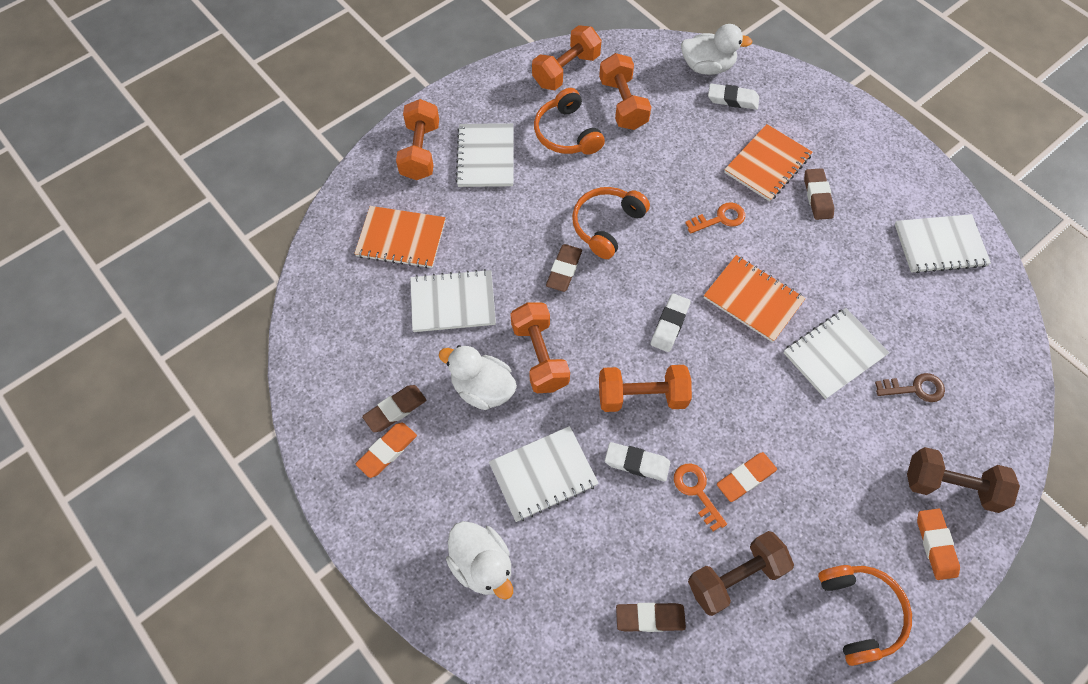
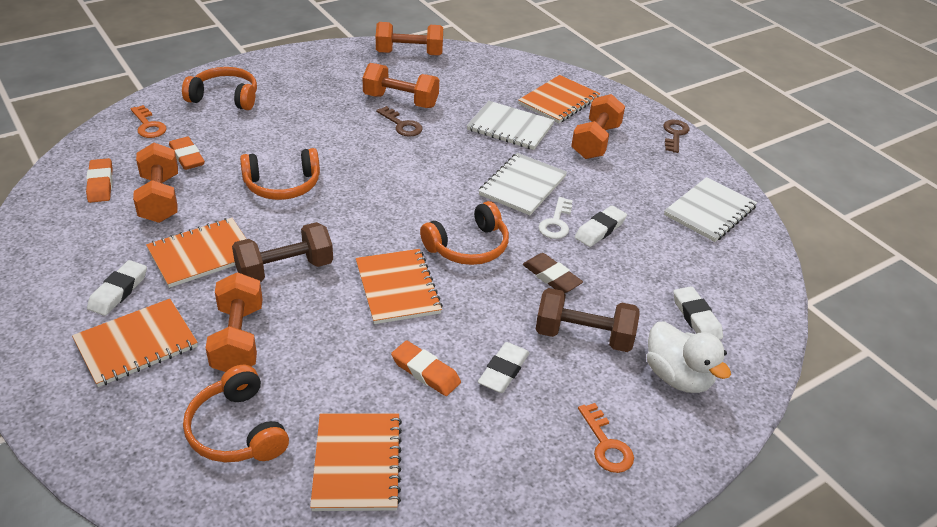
brown eraser: [362,385,426,432] [546,244,582,292] [616,603,686,632] [804,168,835,220] = 4 -> [523,253,583,293] = 1
brown key: [875,373,945,402] = 1 -> [376,106,423,137] [663,120,690,153] = 2
orange headphones: [534,88,605,155] [572,187,650,259] [818,565,912,666] = 3 -> [182,67,257,110] [183,365,289,462] [240,148,320,200] [420,201,509,265] = 4
orange notebook: [354,206,446,269] [704,255,806,342] [724,124,813,201] = 3 -> [72,299,198,387] [146,218,246,288] [310,413,402,511] [356,249,443,324] [518,75,600,123] = 5
white duck: [439,345,517,410] [446,521,513,600] [681,24,753,75] = 3 -> [647,322,731,393] = 1
white eraser: [605,442,670,482] [651,294,691,352] [708,83,759,110] = 3 -> [87,260,147,316] [478,342,530,393] [575,205,627,247] [673,286,723,340] = 4
white key: none = 0 -> [539,197,573,239] = 1
white notebook: [410,269,496,332] [455,123,514,187] [489,426,599,522] [784,308,889,399] [895,214,991,273] = 5 -> [467,101,555,150] [479,153,567,215] [664,177,757,242] = 3

